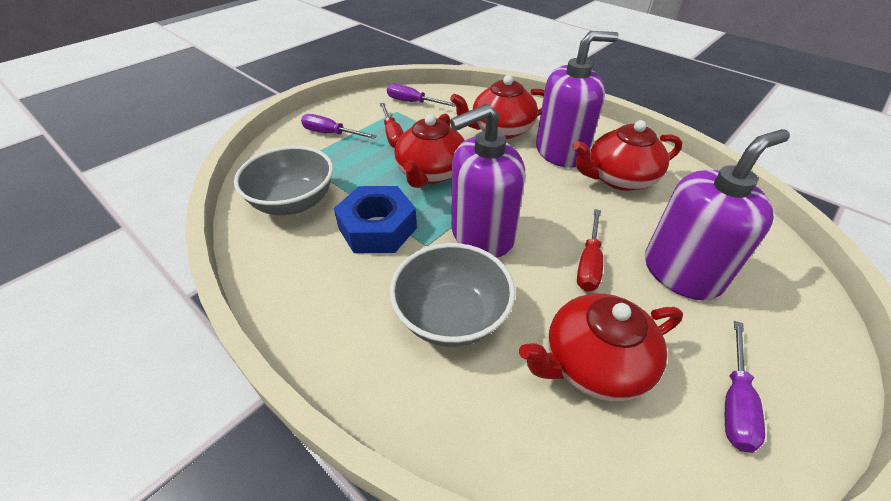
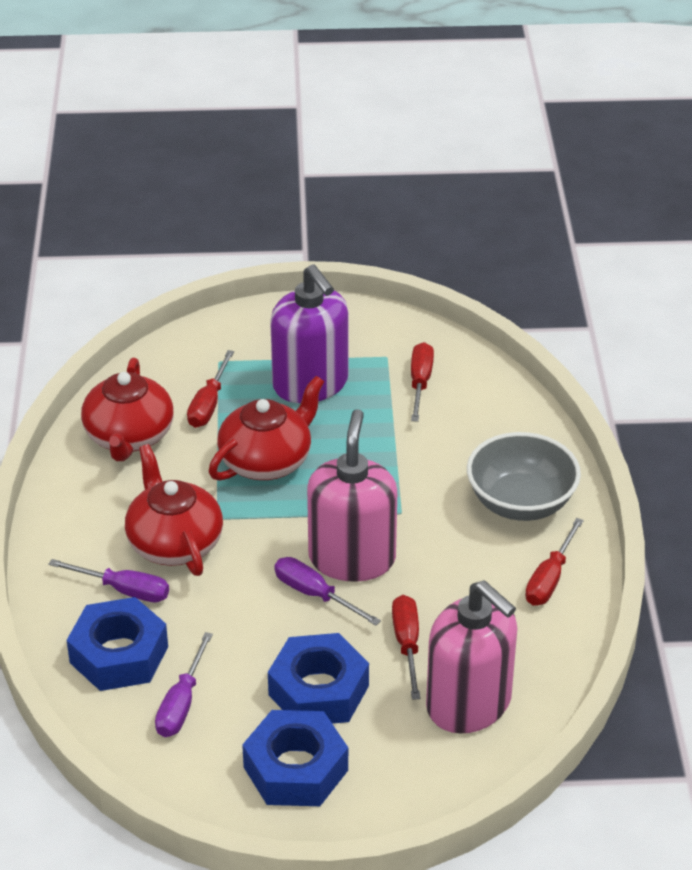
blue nut: [334,186,417,253] = 1 -> [67,597,168,691] [242,710,348,806] [268,633,369,724] = 3
grey bowl: [234,146,333,215] [389,243,515,347] = 2 -> [467,432,581,521] = 1
pink soap dispenser: none = 0 -> [307,409,397,582] [426,580,517,733] = 2
purple soap dispenser: [450,104,525,258] [536,31,618,168] [645,129,790,300] = 3 -> [270,264,349,403] = 1
red screwdriver: [380,103,404,148] [577,209,603,291] = 2 -> [187,350,234,428] [392,595,420,700] [411,342,434,422] [525,518,584,606] = 4
red teapot: [394,113,465,188] [450,75,545,139] [519,294,683,401] [572,120,682,191] = 4 -> [81,358,174,461] [125,444,223,576] [209,376,324,481] = 3

